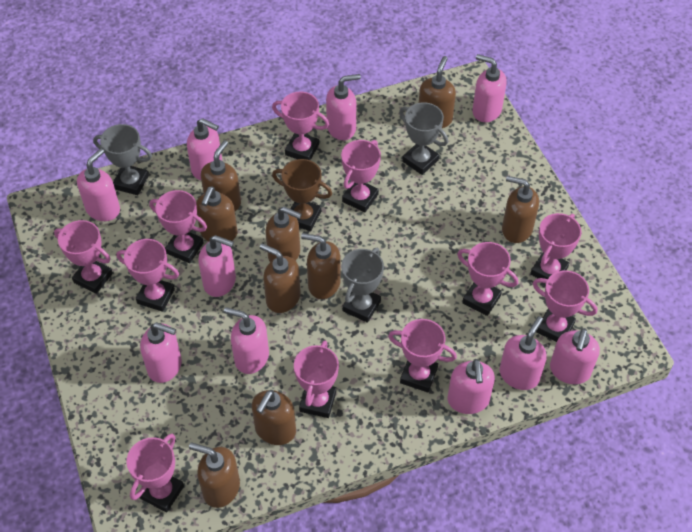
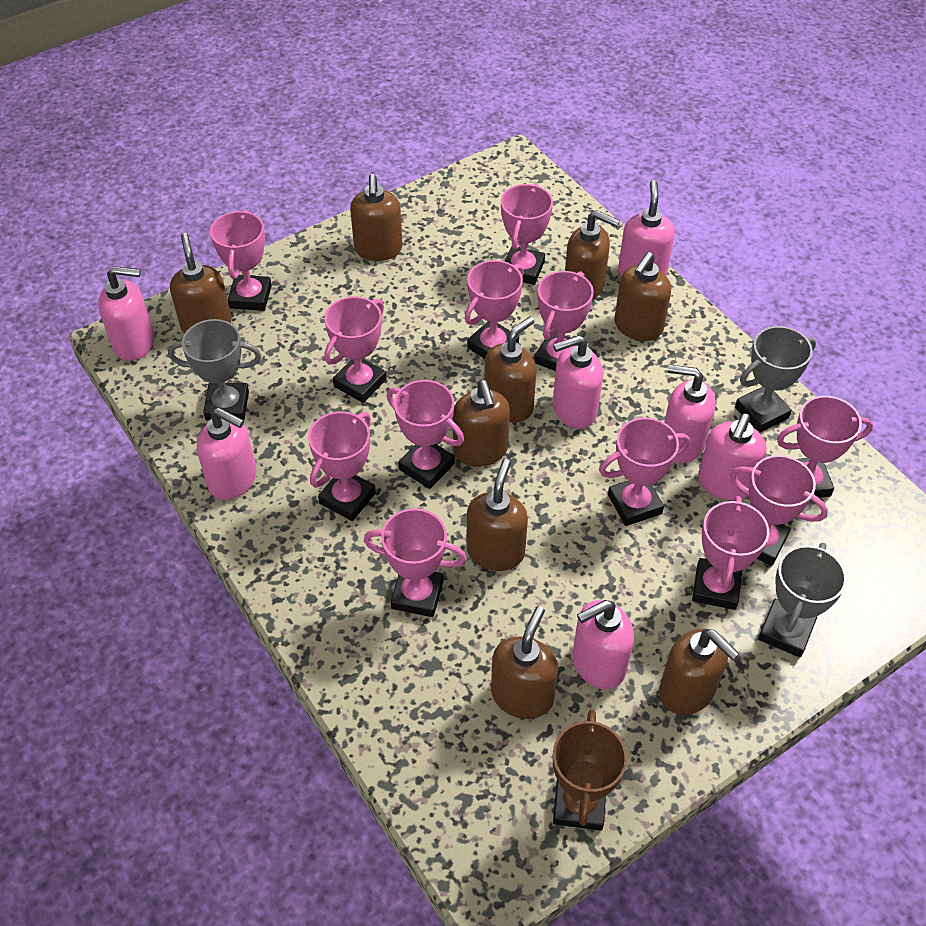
pink soap dispenser: [77,148,120,221] [140,322,182,383] [187,118,222,180] [198,235,236,297] [224,307,269,374] [326,74,361,140] [448,359,495,414] [473,54,507,122] [500,316,546,390] [550,328,600,384] = 10 -> [98,266,154,361] [197,408,257,500] [553,335,603,428] [572,600,634,689] [618,180,675,276] [664,365,716,463] [698,413,767,501] = 7
pink trophy: [54,220,113,294] [116,239,179,312] [126,434,184,512] [149,190,207,263] [272,91,329,160] [294,340,339,418] [341,140,381,212] [388,319,457,392] [457,242,518,316] [530,213,582,279] [533,270,597,342] = 11 -> [210,210,272,311] [308,411,376,521] [324,296,386,403] [364,508,467,617] [386,380,464,489] [464,260,524,359] [501,184,553,285] [534,271,594,371] [599,418,690,526] [692,496,769,610] [730,455,828,566] [777,396,873,498] = 12

